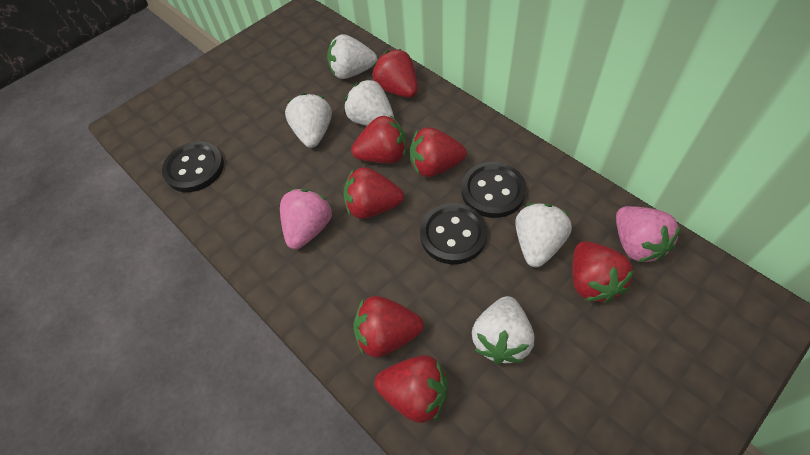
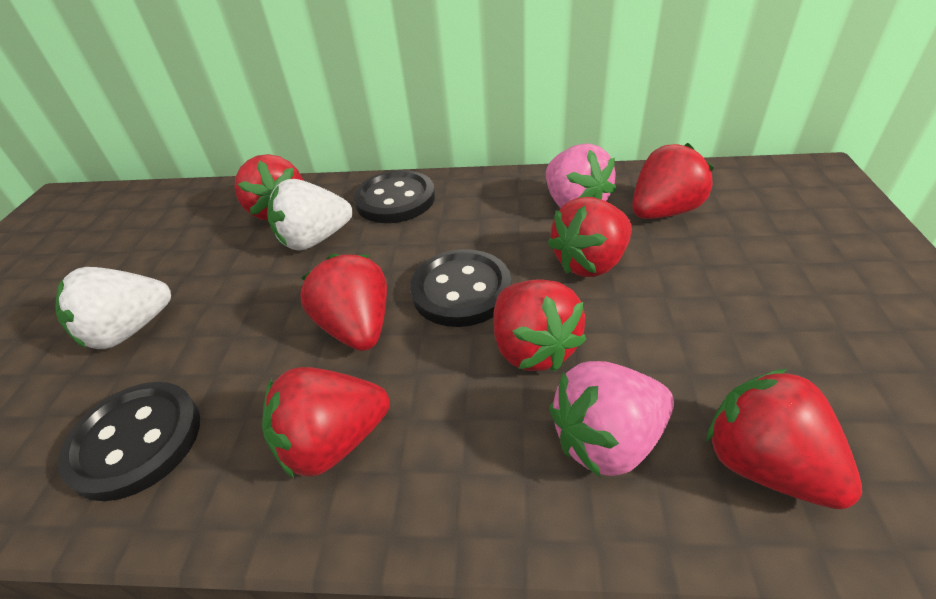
white strawberry: [285,93,332,148] [327,34,377,79] [344,79,394,126] [472,296,534,364] [515,203,572,267] = 5 -> [56,267,171,349] [267,179,353,251] = 2

